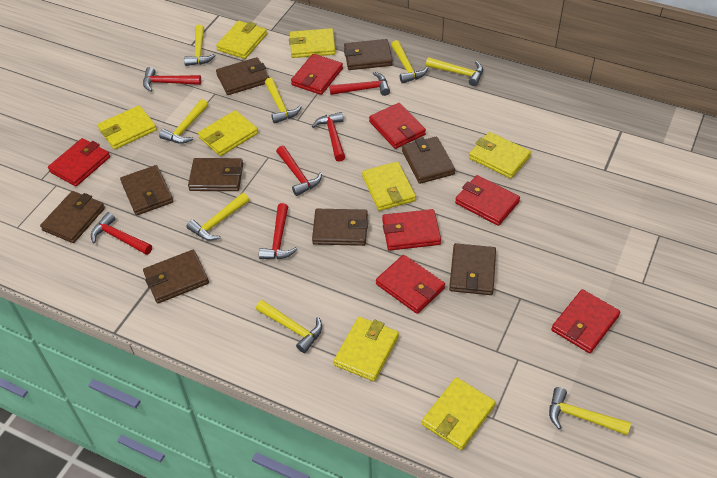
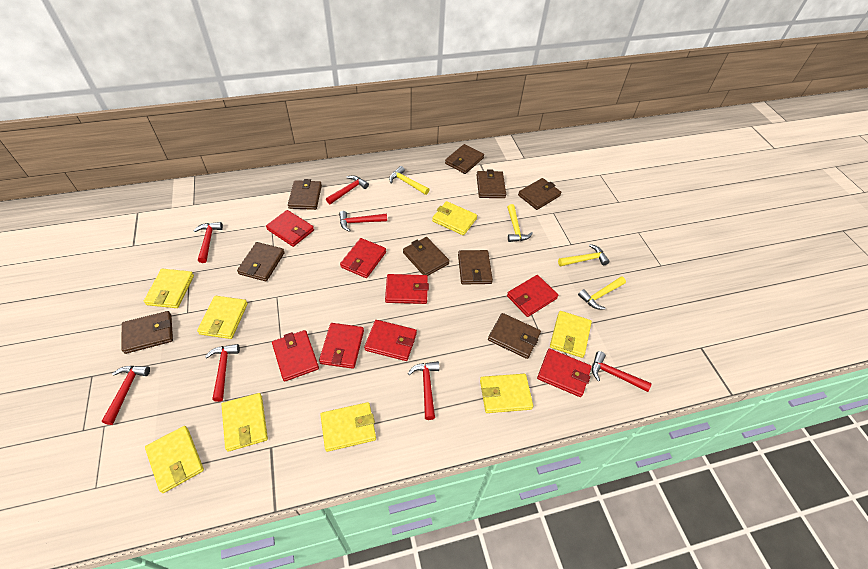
red hammer: [91,212,152,255] [143,67,201,92] [259,203,297,259] [276,146,322,196] [312,112,345,162] [329,72,390,96] = 6 -> [102,366,150,425] [193,222,223,263] [205,344,240,402] [326,175,369,204] [339,211,387,232] [408,361,439,420] [592,351,652,392] = 7
red wallet: [48,138,110,186] [291,54,343,95] [369,103,426,149] [376,255,445,314] [382,209,441,251] [455,175,520,226] [551,289,620,353] = 7 -> [266,210,314,247] [272,330,319,381] [319,323,364,369] [340,238,386,278] [364,320,417,361] [385,274,429,304] [507,275,558,317] [537,349,592,397] = 8
yellow hammer: [159,99,208,144] [184,25,216,66] [187,193,249,241] [256,300,322,353] [265,78,302,124] [391,40,428,84] [426,57,483,86] [549,387,631,435] = 8 -> [389,166,430,195] [507,204,533,242] [558,244,610,266] [578,276,626,310] = 4

